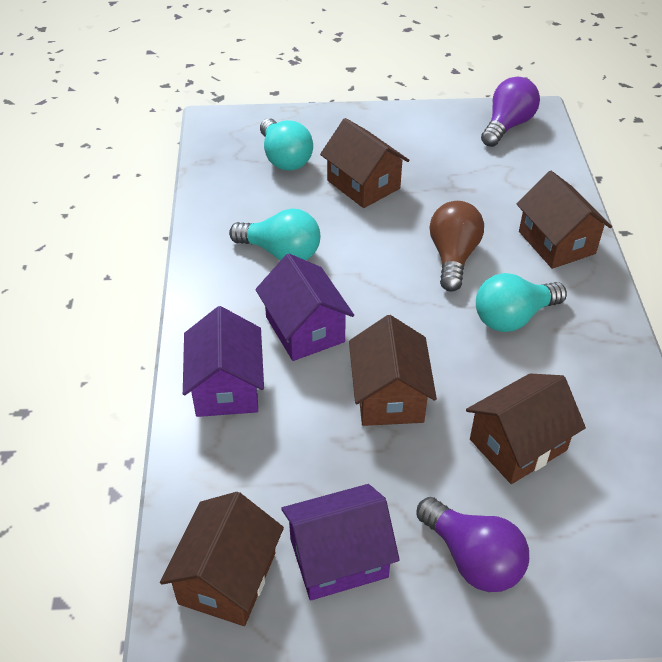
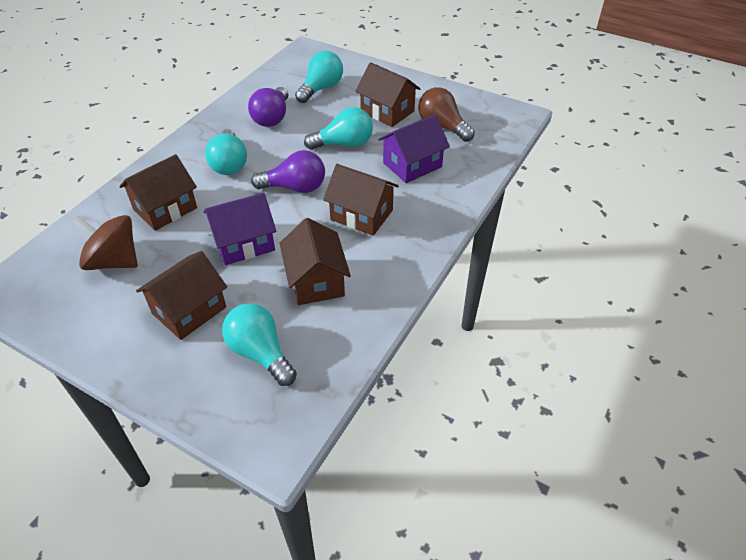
brown spinning top: none = 0 -> [73,215,138,270] = 1
purple house: [183,306,264,417] [255,253,354,361] [281,484,400,600] = 3 -> [204,193,276,265] [378,114,450,183] = 2
turquoise light bulb: [229,209,320,261] [260,118,313,171] [476,273,567,332] = 3 -> [205,129,247,175] [222,303,297,386] [295,51,343,103] [304,107,373,150] = 4

